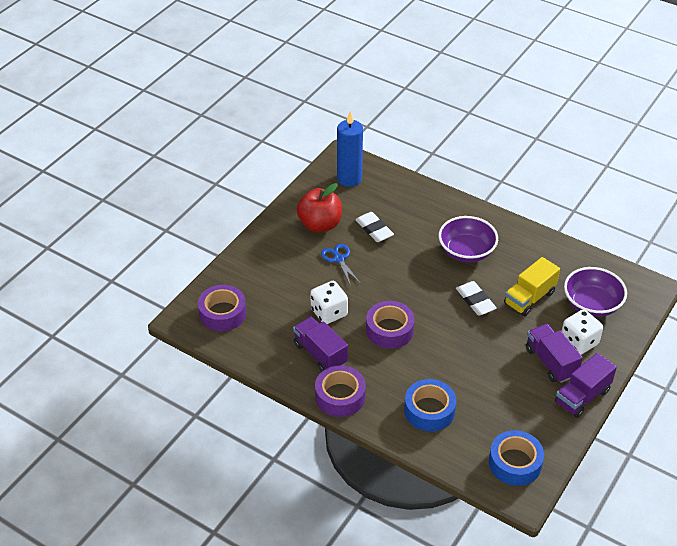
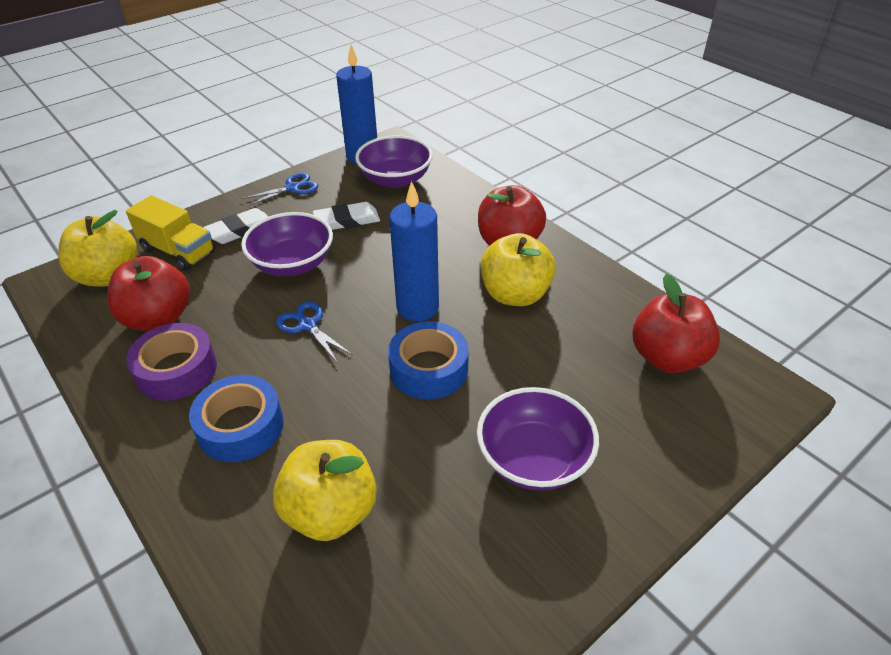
blue candle: [337,111,363,187] = 1 -> [336,45,377,164] [389,181,439,321] = 2
blue scissors: [321,244,360,286] = 1 -> [241,173,318,206] [276,302,353,363] = 2
purple bowl: [439,216,498,263] [564,267,627,317] = 2 -> [241,212,333,276] [355,135,433,188] [477,387,599,491] = 3
purple tape: [198,285,246,331] [315,365,366,417] [366,301,415,349] = 3 -> [126,323,217,401] = 1
purple truck: [293,317,348,372] [526,324,583,383] [555,353,617,418] = 3 -> none = 0
red apple: [297,183,342,233] = 1 -> [107,256,190,331] [478,185,546,246] [632,274,720,373] = 3
white dice: [310,281,348,324] [561,309,603,355] = 2 -> none = 0
yellow apple: none = 0 -> [58,210,138,287] [273,440,377,541] [481,233,556,306] = 3

